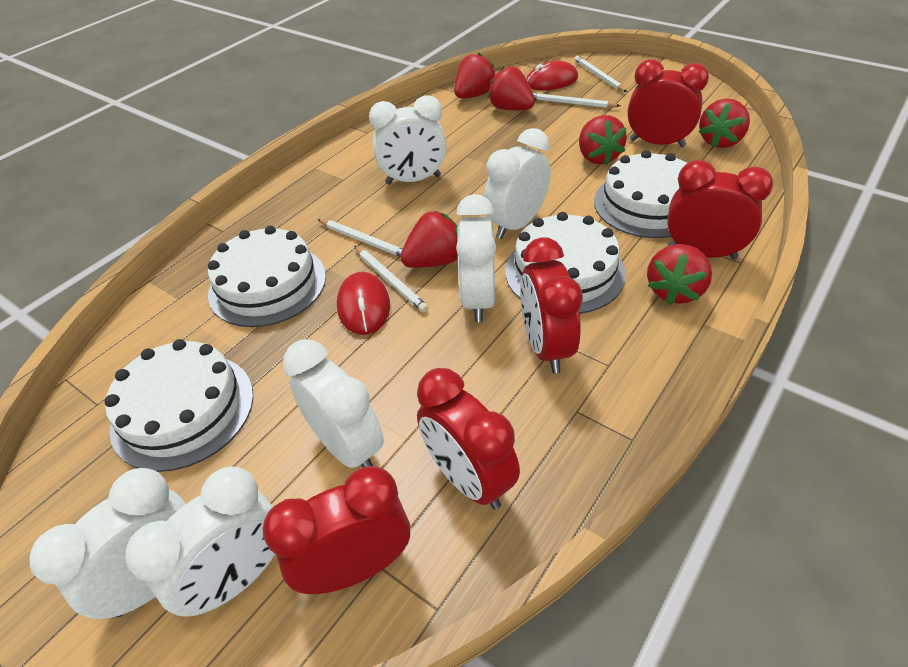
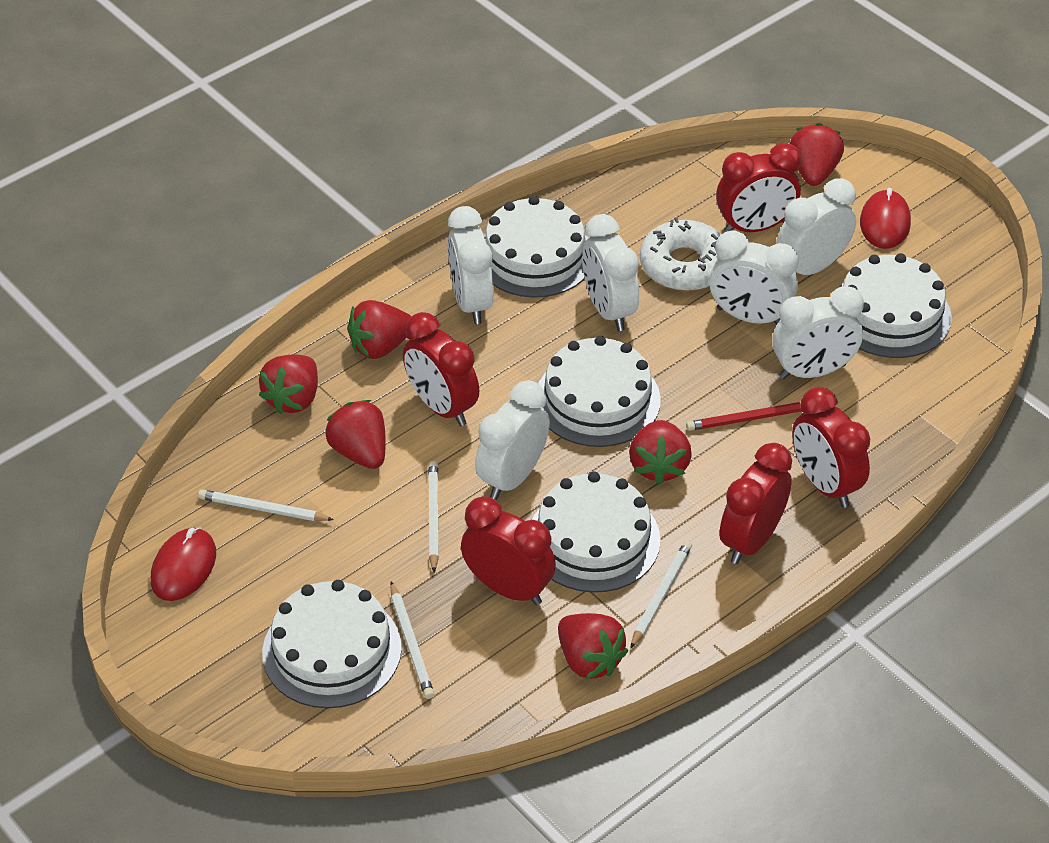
red pencil: none = 0 -> [686,402,801,431] = 1
white cake: [105,339,253,472] [208,226,326,327] [505,212,626,314] [594,150,687,238] = 4 -> [262,580,402,708] [484,196,588,298] [532,471,661,592] [538,336,661,447] [838,253,952,358] = 5
white donut: none = 0 -> [640,217,722,291] = 1

